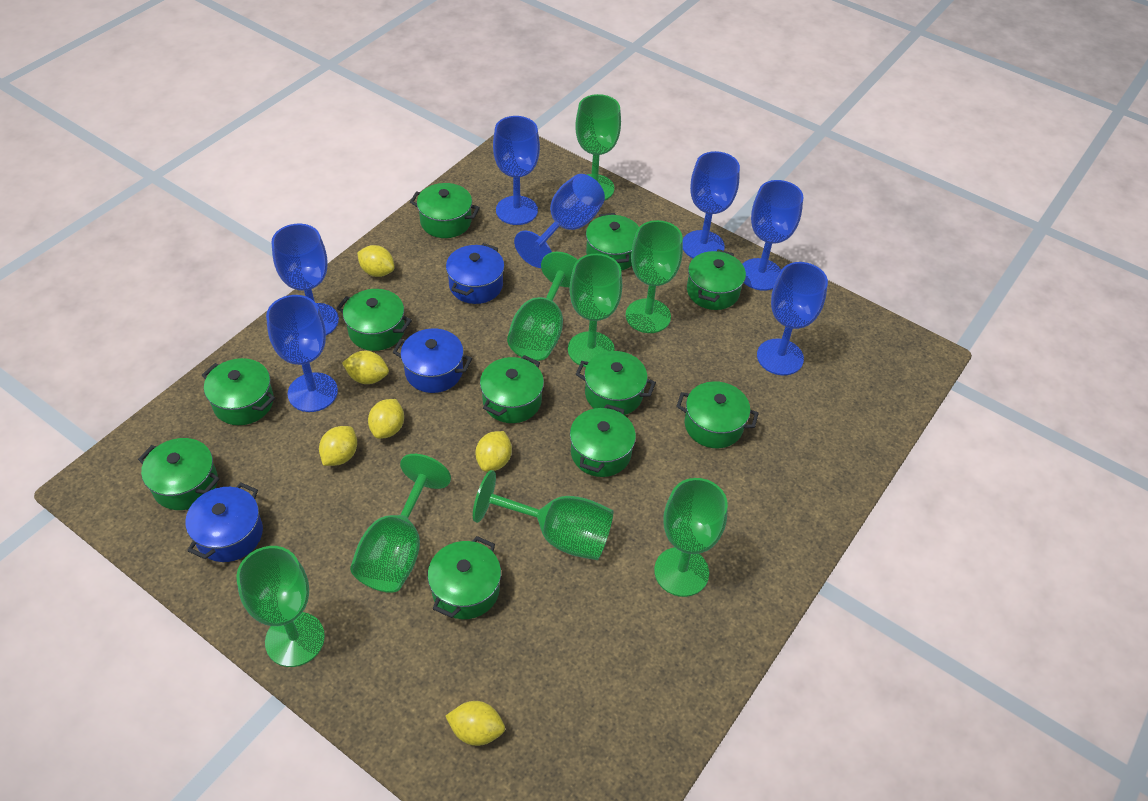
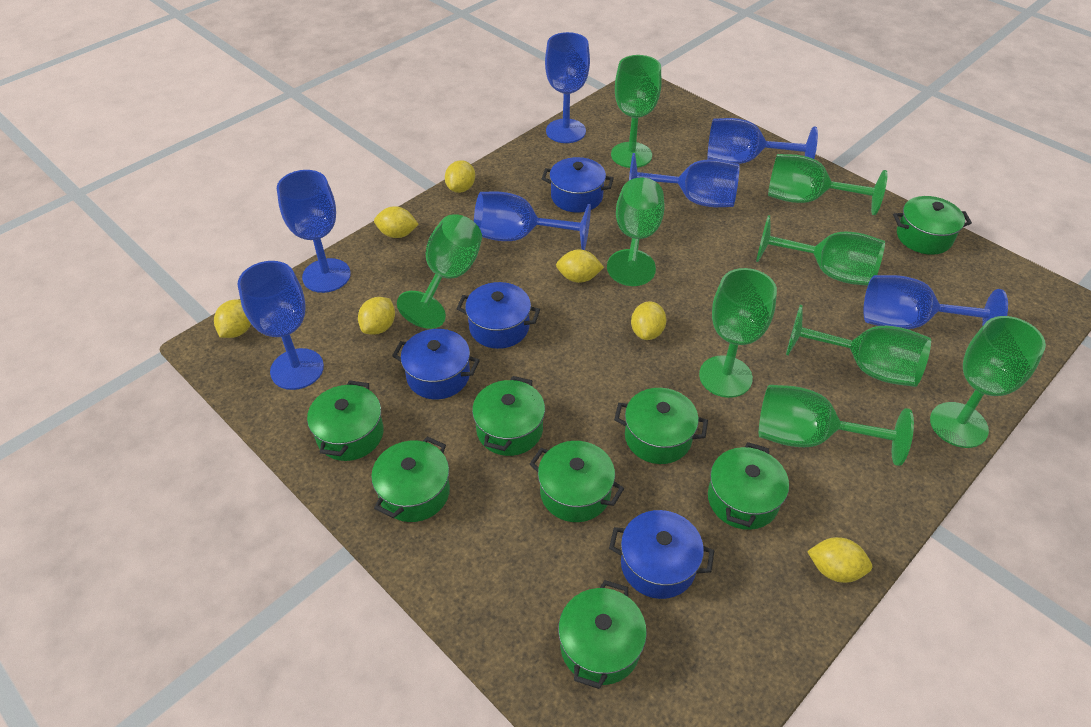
blue pot: [185,482,263,562] [393,328,472,393] [446,243,504,304] = 3 -> [392,329,480,399] [456,282,540,349] [542,157,614,213] [609,510,714,599] = 4
green goblet: [236,546,325,667] [350,454,451,593] [473,470,613,560] [507,252,577,361] [568,254,622,367] [575,94,621,200] [625,220,683,333] [654,478,728,597] = 8 -> [397,214,482,329] [607,177,665,286] [611,55,661,168] [699,268,777,398] [756,215,885,286] [759,385,914,466] [768,154,887,215] [786,304,931,387] [930,316,1046,448] = 9
green pot: [138,438,220,510] [202,358,275,425] [337,289,412,351] [410,183,480,238] [427,536,501,619] [480,355,544,423] [570,404,636,477] [576,351,656,415] [586,213,639,271] [676,381,759,448] [687,249,746,310] = 11 -> [307,380,384,461] [371,436,450,522] [472,376,545,456] [530,441,624,522] [558,580,647,689] [614,388,708,464] [708,442,789,530] [893,196,972,255] = 8
yellow lemon: [319,426,357,466] [342,351,389,384] [357,245,395,277] [368,399,404,439] [445,701,505,746] [475,431,512,472] = 6 -> [214,299,251,338] [358,297,395,335] [374,206,419,238] [445,160,475,193] [556,249,604,283] [631,301,666,340] [807,537,872,583] = 7

